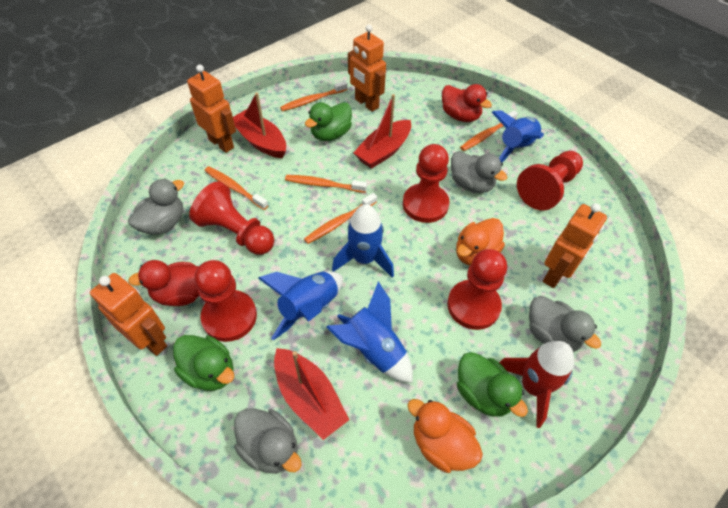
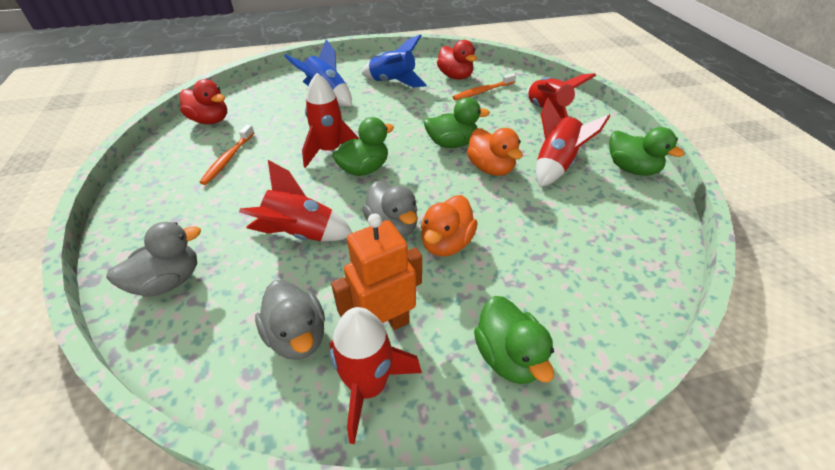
blue rocket: [258,271,343,340] [326,281,413,383] [332,204,394,278] [491,110,544,162] = 4 -> [284,39,352,107] [361,34,427,87] = 2
green duck: [173,335,234,391] [305,102,352,141] [457,352,528,417] = 3 -> [332,117,394,176] [424,97,490,148] [474,296,554,384] [610,127,684,176] = 4
grey duck: [128,179,184,235] [234,408,302,474] [451,151,507,193] [529,296,601,352] = 4 -> [106,222,201,297] [255,280,325,360] [362,181,418,237] = 3
orange robot: [90,273,167,356] [187,64,236,153] [348,24,386,112] [543,203,607,288] = 4 -> [331,214,422,330] = 1
orange toothbrush: [205,166,268,210] [280,81,348,111] [285,175,367,193] [304,193,377,244] [460,111,518,151] = 5 -> [200,125,254,185] [453,73,516,100] = 2
red boat: [233,93,286,158] [274,348,350,440] [353,94,411,169] = 3 -> none = 0
red pawn: [189,181,274,255] [194,260,257,342] [403,144,449,223] [447,249,507,330] [517,151,583,210] = 5 -> none = 0
red rocket: [499,341,574,428] = 1 -> [239,160,352,241] [302,73,359,168] [330,307,422,444] [527,73,596,119] [536,98,610,187] = 5

